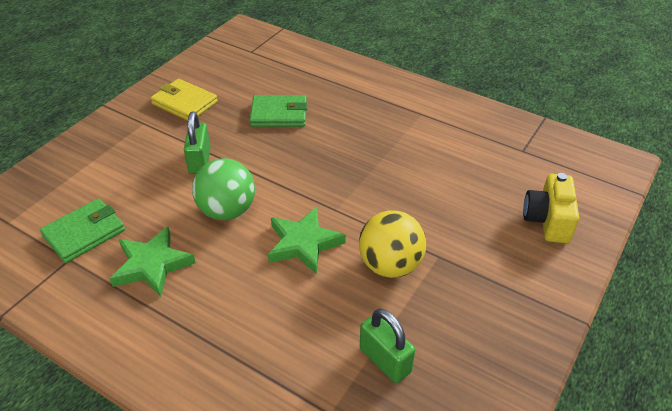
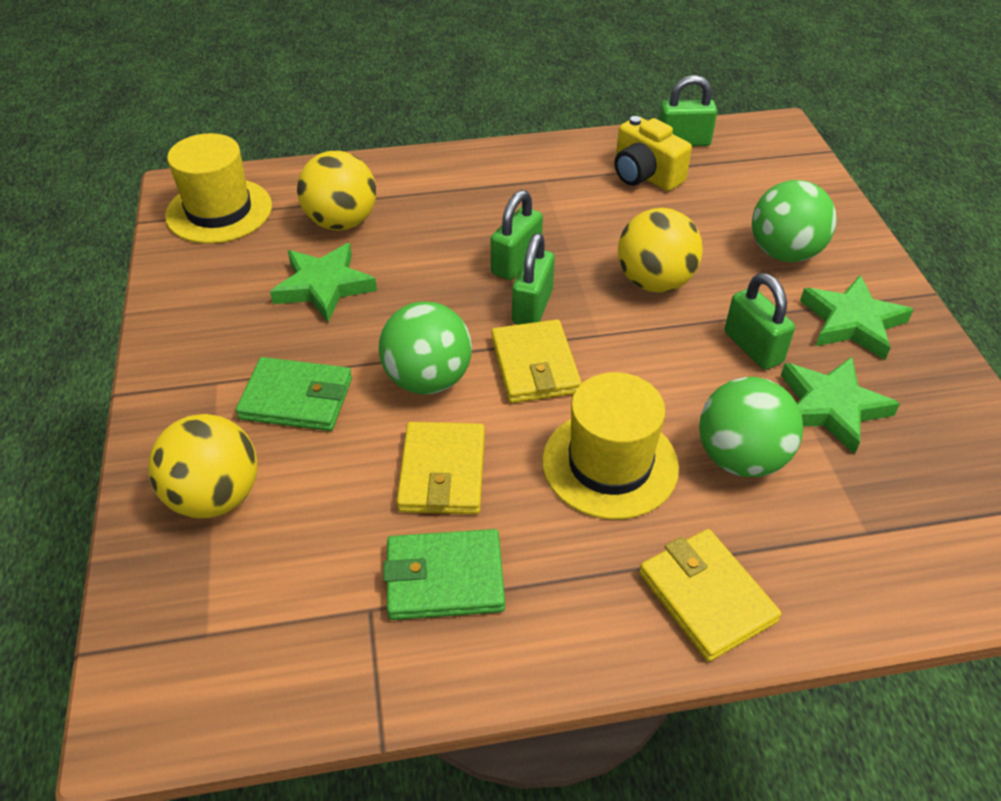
green ball: [192,158,255,220] = 1 -> [379,302,472,394] [699,377,803,477] [752,180,837,262] = 3
green padlock: [184,112,211,174] [360,308,415,383] = 2 -> [491,190,543,280] [512,233,555,325] [659,75,717,146] [725,273,795,370] = 4
green star: [110,226,196,297] [268,207,346,274] = 2 -> [270,243,377,322] [781,357,900,455] [800,275,914,360] = 3
yellow ball: [359,210,426,278] = 1 -> [148,414,257,518] [297,151,376,231] [618,208,703,293] = 3
yellow hat: none = 0 -> [165,133,272,244] [542,372,679,519] = 2
yellow wallet: [150,79,218,121] = 1 -> [397,422,485,514] [491,319,582,403] [639,529,781,662] = 3

